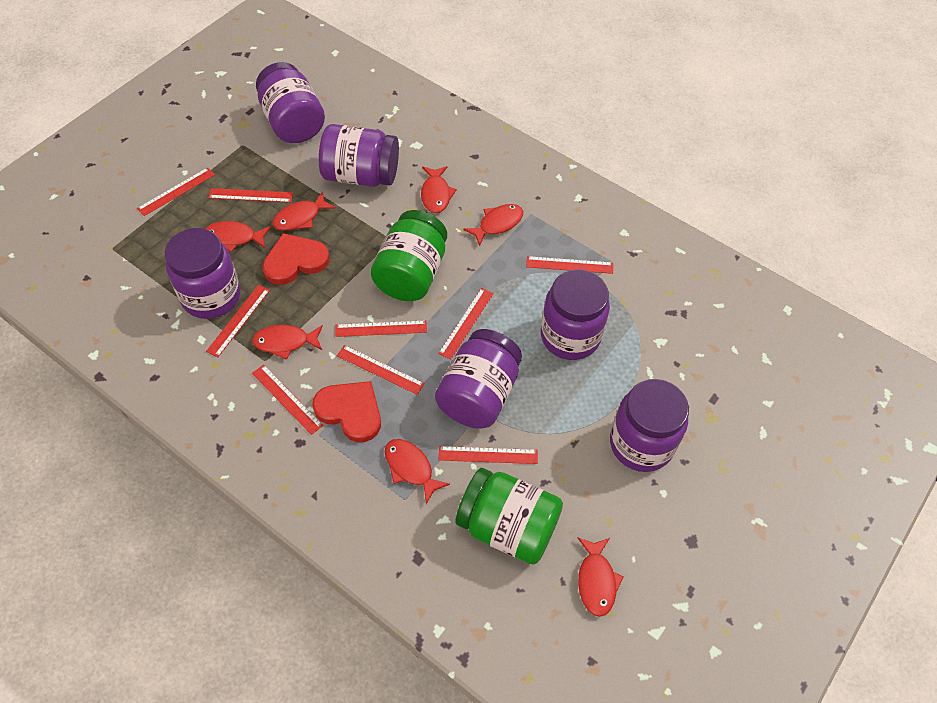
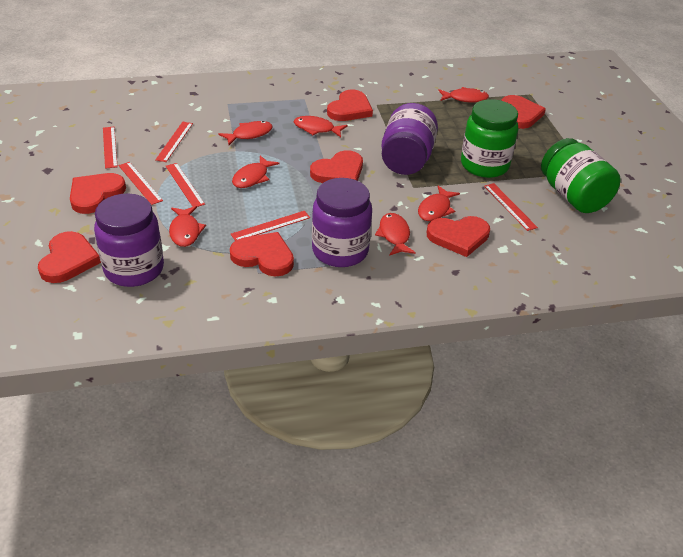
purple jar: [165,228,240,319] [256,62,325,143] [319,124,399,187] [435,329,522,429] [541,269,610,360] [610,379,689,472] = 6 -> [94,193,164,287] [312,178,372,267] [381,103,438,175] = 3
red heart: [262,233,330,285] [312,381,381,442] = 2 -> [38,231,101,283] [70,173,126,214] [230,232,294,276] [310,150,363,183] [327,90,373,121] [427,216,490,257] [501,95,546,129] = 7
red ruler: [137,167,215,216] [206,285,270,357] [208,188,293,203] [252,365,323,435] [335,320,427,337] [337,345,425,395] [438,288,494,360] [439,446,538,464] [527,256,613,274] = 9 -> [103,127,118,169] [119,162,163,205] [155,122,193,162] [166,163,205,207] [231,211,310,241] [484,183,538,231] = 6

